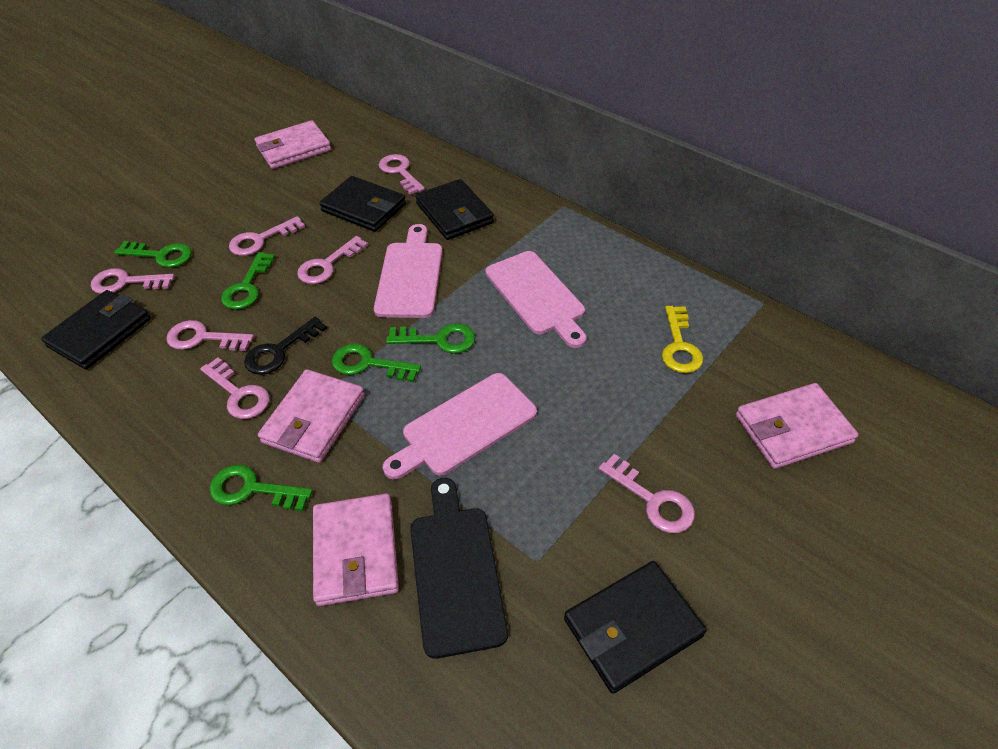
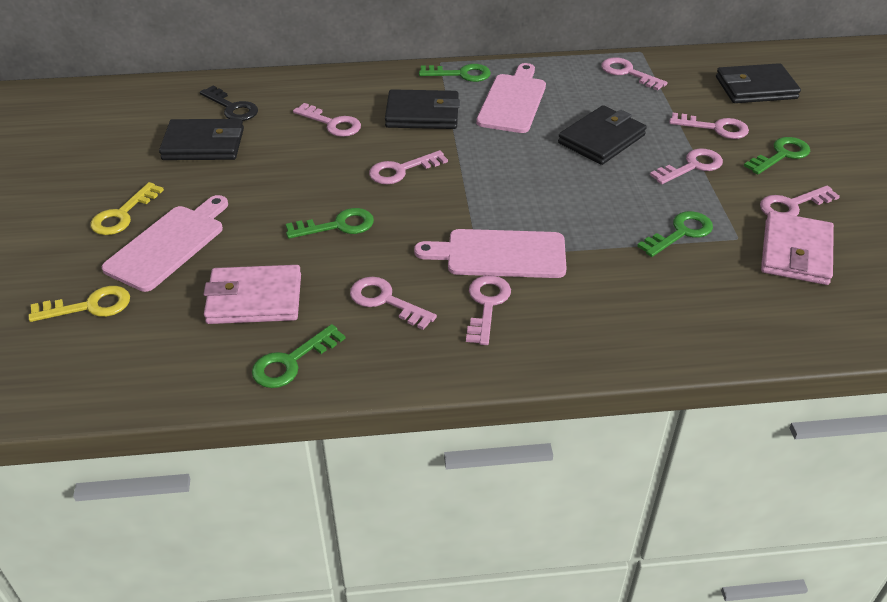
black cutting board: [410,478,508,659] = 1 -> none = 0
pink key: [91,268,175,294] [166,320,254,351] [200,357,270,419] [229,216,305,256] [297,236,368,284] [379,154,425,195] [599,454,695,533] = 7 -> [293,103,361,137] [350,277,437,330] [369,150,448,184] [466,275,511,345] [601,58,668,91] [650,148,723,184] [669,113,749,139] [760,186,840,216] = 8
pink wallet: [255,120,331,169] [258,369,365,463] [313,493,399,606] [736,383,859,469] = 4 -> [203,265,301,324] [761,212,834,285] = 2
yellow key: [662,306,703,373] = 1 -> [29,286,130,322] [90,182,164,235] = 2

